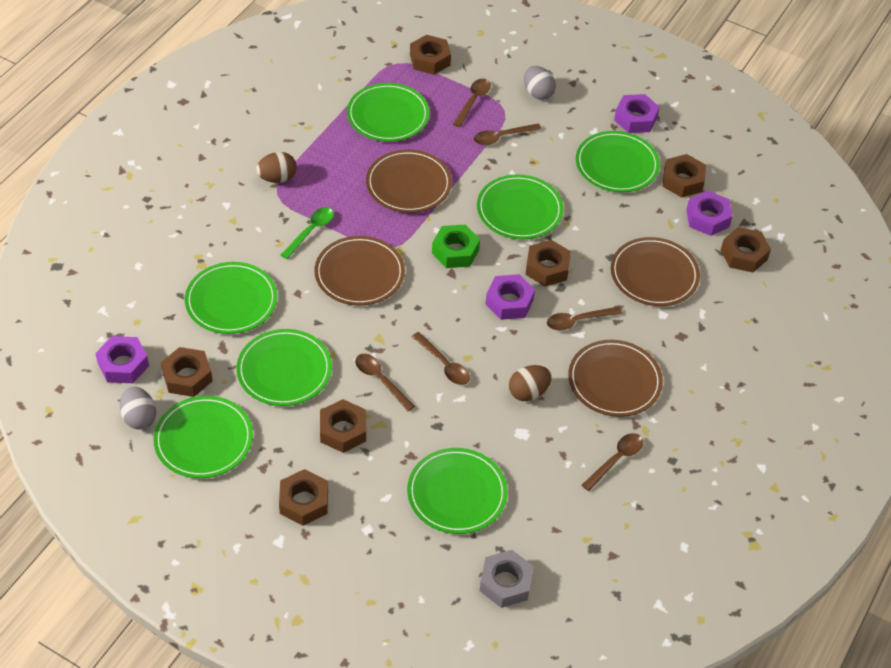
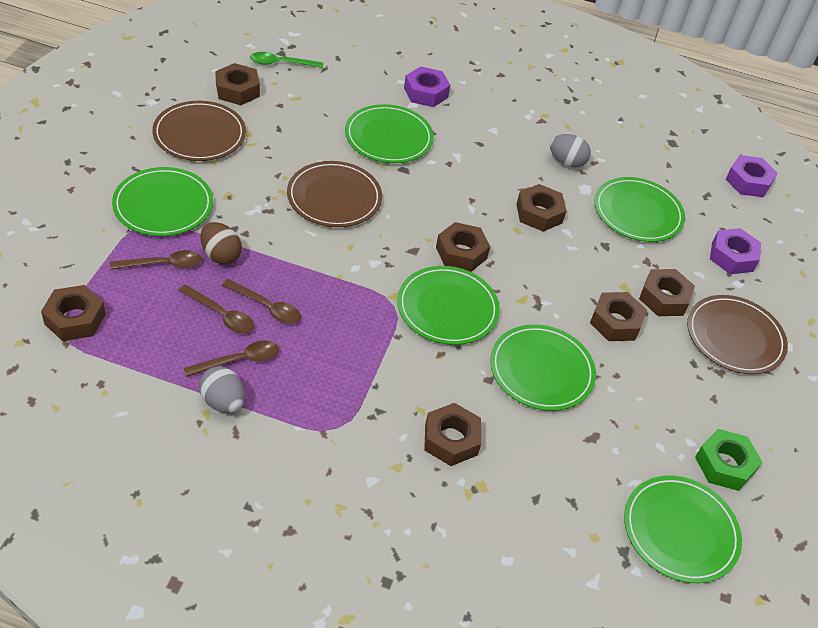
brown egg: [256,152,297,183] [509,365,552,401] = 2 -> [200,222,242,265] = 1
brown plate: [315,236,405,306] [366,149,452,213] [568,340,663,417] [611,237,700,306] = 4 -> [152,101,246,161] [287,161,382,227] [687,295,788,374] = 3
brown spoon: [355,354,415,411] [412,332,470,385] [453,79,491,127] [474,123,541,145] [547,307,622,330] [582,433,643,491] = 6 -> [110,250,202,270] [178,284,254,333] [184,340,279,377] [222,279,301,324] = 4
green plate: [153,396,253,478] [185,262,277,334] [237,329,332,406] [347,83,430,142] [407,448,508,534] [477,174,563,239] [576,131,660,192] = 7 -> [112,167,213,236] [345,104,434,163] [397,266,500,345] [490,324,596,411] [594,177,685,242] [624,475,742,583] = 6
grey nut: [480,550,534,608] = 1 -> none = 0
purple nut: [95,336,149,383] [485,274,535,320] [614,94,660,133] [686,190,733,236] = 4 -> [404,66,450,107] [710,228,761,274] [726,155,777,197] = 3

